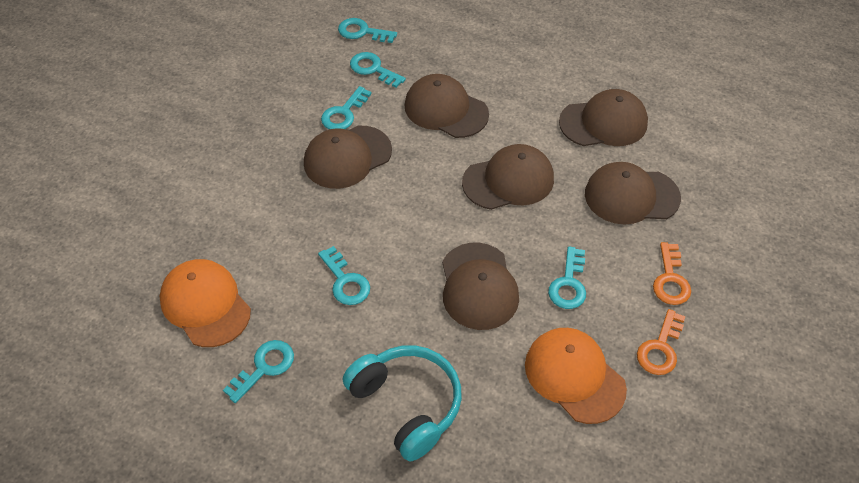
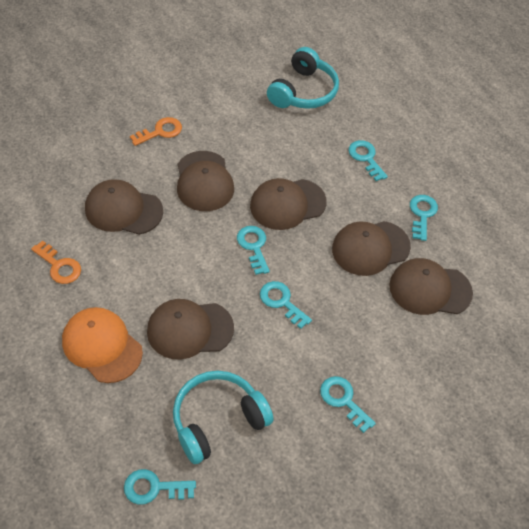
orange cap: [159,259,251,347] [525,328,627,424] = 2 -> [62,307,143,383] = 1
turquoise headphones: [343,345,462,461] = 1 -> [173,371,274,464] [267,47,339,109] = 2

